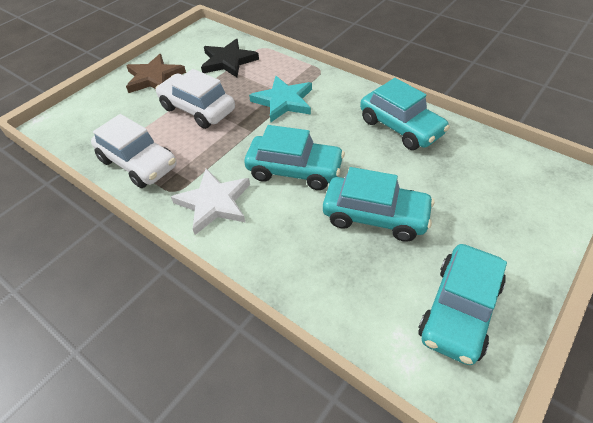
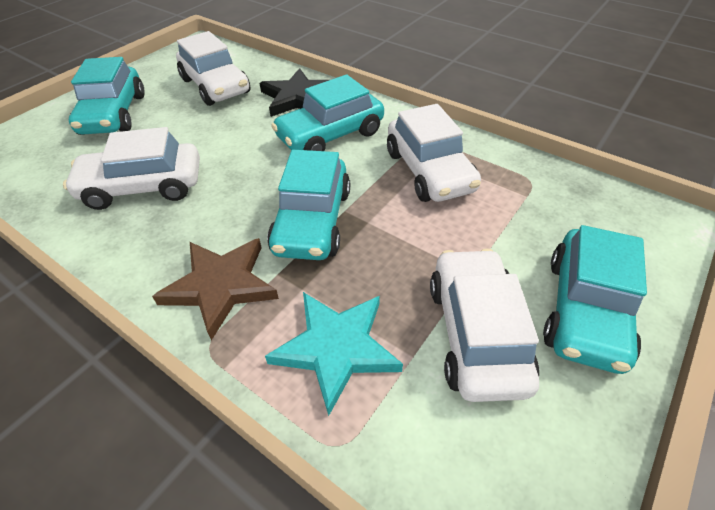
white car: [91,114,177,188] [155,69,235,129] = 2 -> [63,127,200,210] [176,31,251,106] [387,104,481,202] [430,249,539,402] = 4
white star: [171,168,250,235] = 1 -> none = 0

